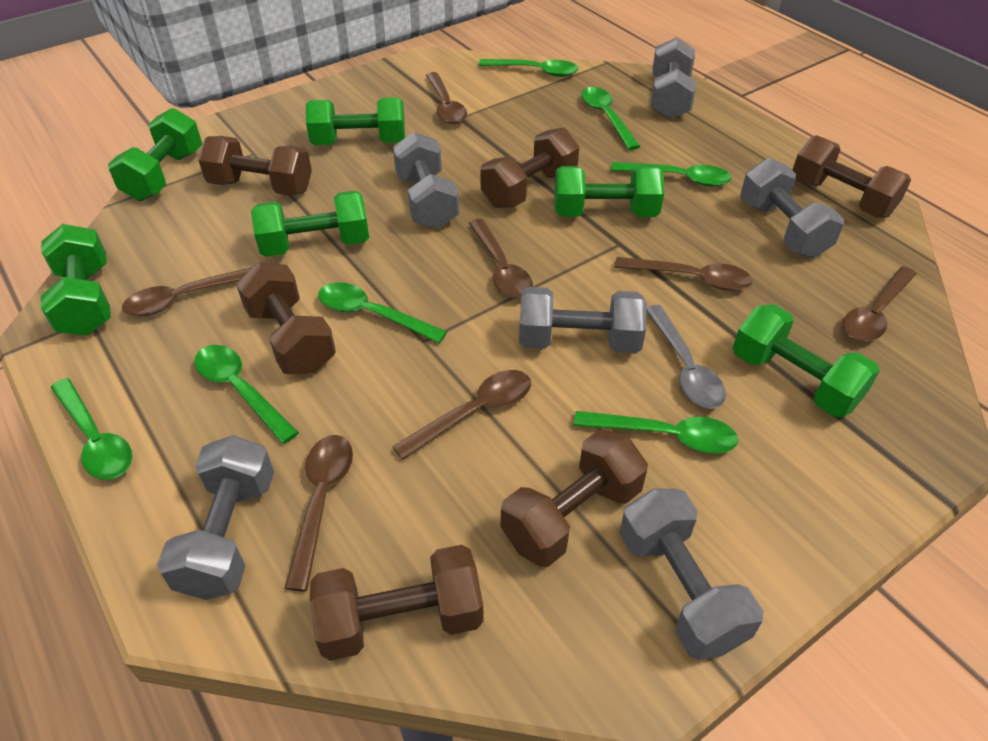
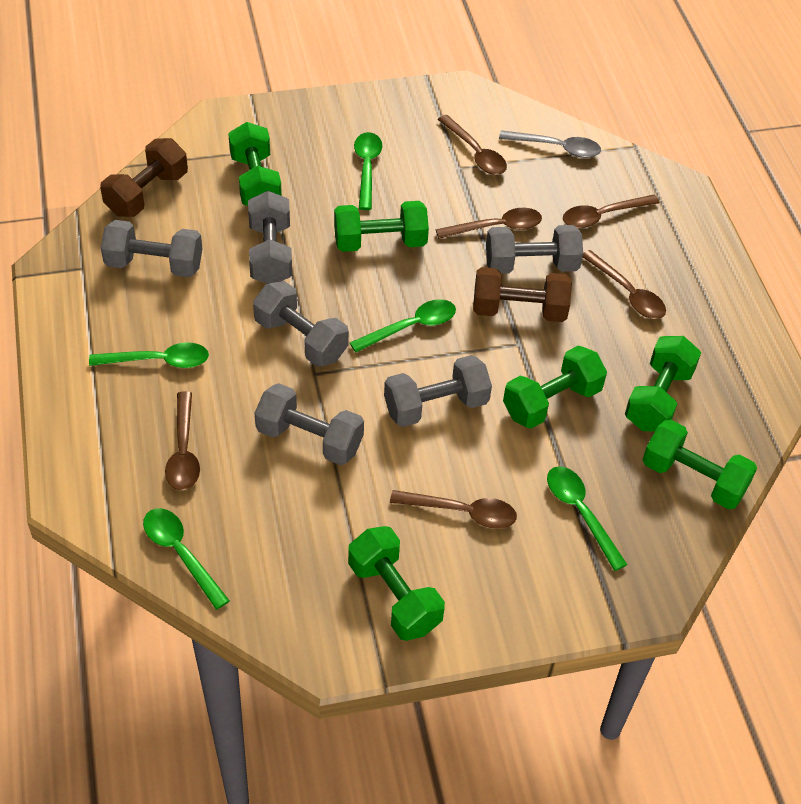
brown dumbbell: [198,136,312,196] [236,262,336,374] [310,545,484,661] [480,128,579,208] [501,429,648,567] [792,135,911,218] = 6 -> [100,138,188,217] [473,267,572,322] = 2
brown spoon: [122,267,252,316] [285,435,353,591] [392,370,531,460] [426,72,467,124] [469,219,533,299] [614,257,753,291] [843,266,917,342] = 7 -> [165,391,200,490] [390,490,517,529] [436,208,542,239] [438,115,507,175] [563,195,660,228] [583,250,666,319] = 6
green spoon: [51,378,132,480] [194,345,299,444] [318,282,447,343] [478,59,578,77] [574,411,738,454] [581,87,641,150] [611,162,732,187] = 7 -> [89,342,209,368] [143,508,230,610] [350,299,456,353] [354,132,382,210] [547,466,628,571] = 5

